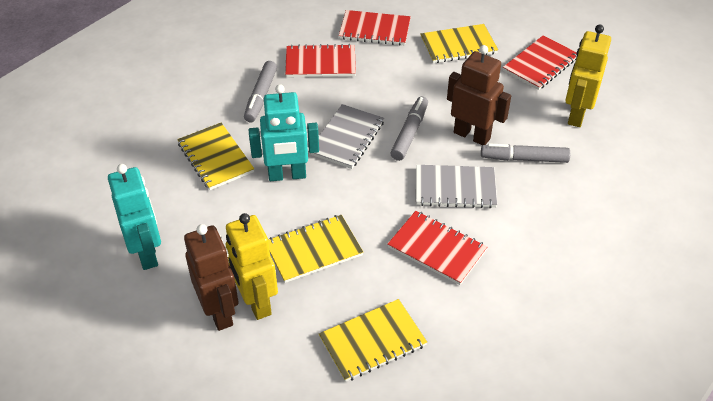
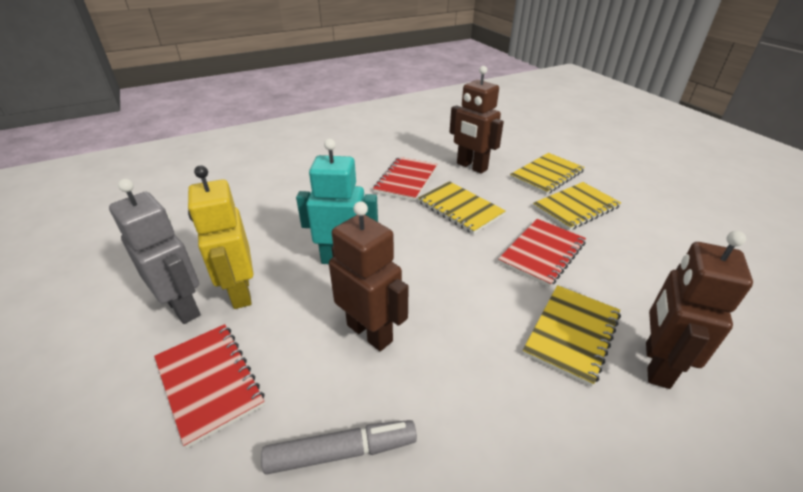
brown robot: [184,224,239,331] [447,45,511,145] = 2 -> [329,201,409,351] [450,66,504,174] [646,231,753,389] = 3
grey marker: [244,61,277,122] [391,97,428,161] [481,143,570,163] = 3 -> [261,420,417,475] = 1
grey notebook: [308,104,384,169] [416,165,497,208] = 2 -> none = 0
grey robot: none = 0 -> [109,179,201,324] = 1
red notebook: [285,44,356,78] [339,10,411,46] [387,211,488,285] [503,35,577,90] = 4 -> [154,324,265,448] [373,157,437,201] [498,219,586,287] = 3
turquoise robot: [108,164,161,270] [249,84,319,181] = 2 -> [296,139,378,264] = 1
yellow robot: [226,213,278,320] [566,24,611,127] = 2 -> [188,165,253,309] = 1

